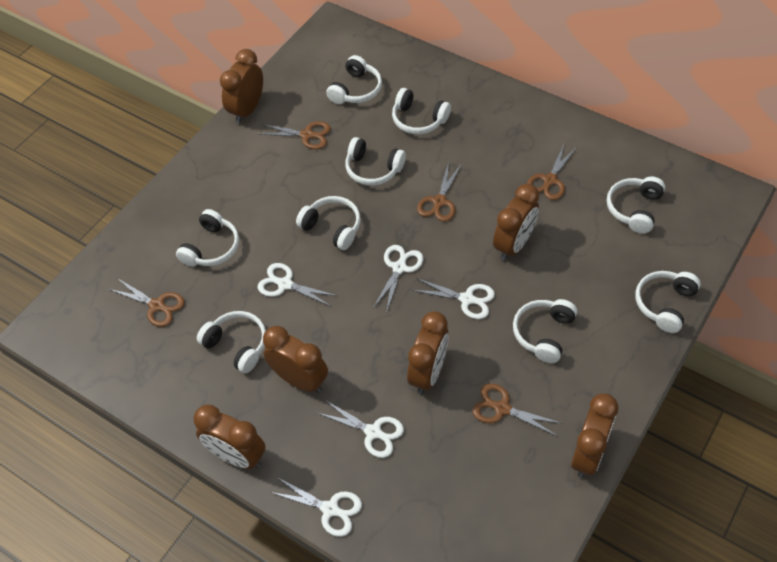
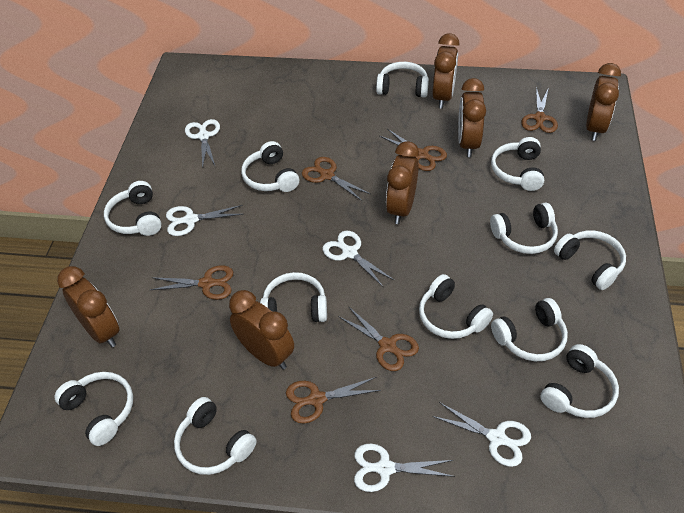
brown scissors: [109,278,185,327] [258,121,331,149] [417,162,461,222] [472,384,561,436] [527,145,576,200] = 5 -> [150,265,233,300] [286,377,381,424] [302,157,370,201] [338,306,419,371] [380,129,447,171] [521,87,558,133] = 6
white headphones: [176,209,239,267] [197,311,266,373] [296,196,361,250] [326,55,382,104] [345,137,406,186] [392,88,451,134] [513,299,577,363] [607,176,665,234] [635,271,701,333] = 9 -> [54,372,133,446] [104,181,162,236] [174,397,257,475] [241,141,299,192] [260,272,327,322] [376,62,429,97] [419,274,493,339] [490,203,558,254] [491,137,544,191] [491,298,568,361] [540,344,619,418] [554,230,626,290] = 12

